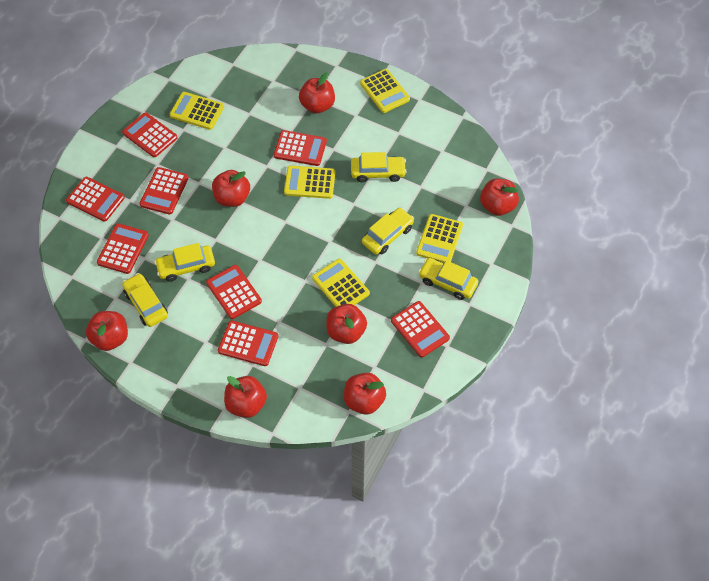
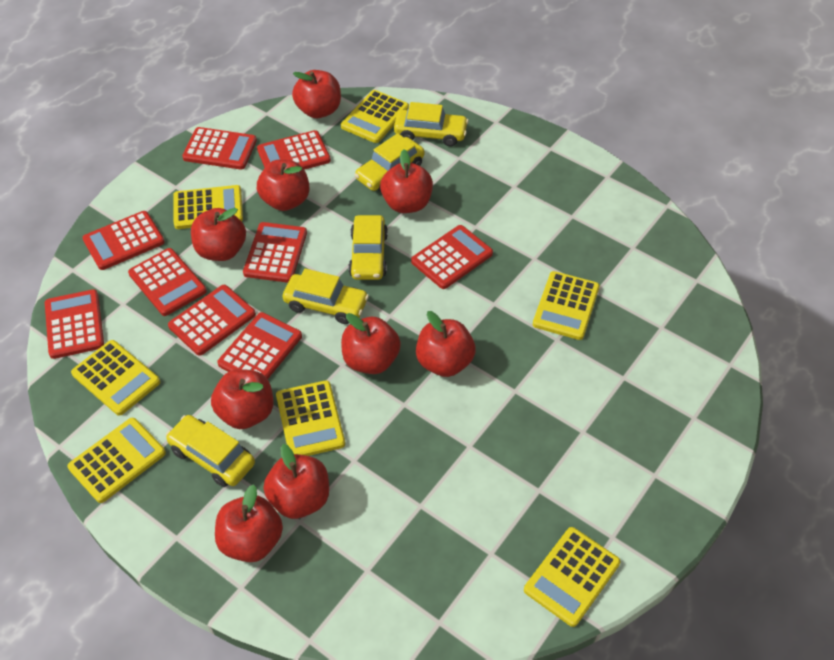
red apple: [86,311,128,351] [212,170,250,207] [224,376,267,418] [299,73,335,114] [326,304,367,344] [344,373,386,415] [480,178,519,216] = 7 -> [191,208,246,261] [211,369,273,429] [215,484,283,562] [257,159,310,211] [263,444,329,519] [292,70,341,118] [341,313,401,374] [380,150,433,213] [416,311,476,377] = 9
red calculator: [66,177,125,222] [97,223,149,274] [122,112,177,157] [139,167,189,214] [206,265,262,319] [218,320,279,366] [274,130,327,166] [391,301,450,358] = 8 -> [45,289,104,359] [82,211,165,270] [128,248,207,316] [168,285,256,356] [182,127,257,170] [217,312,302,379] [243,222,307,283] [257,130,331,170] [411,225,493,289] = 9
yellow calculator: [170,92,224,130] [284,166,335,199] [312,259,370,307] [360,69,410,113] [416,214,463,263] = 5 -> [67,418,166,503] [71,340,160,416] [173,185,243,229] [276,380,345,456] [341,90,409,143] [524,527,621,627] [533,271,600,340] = 7

